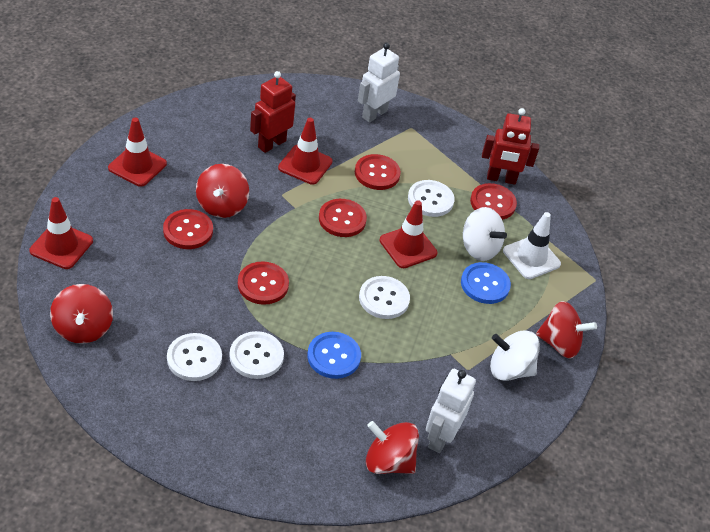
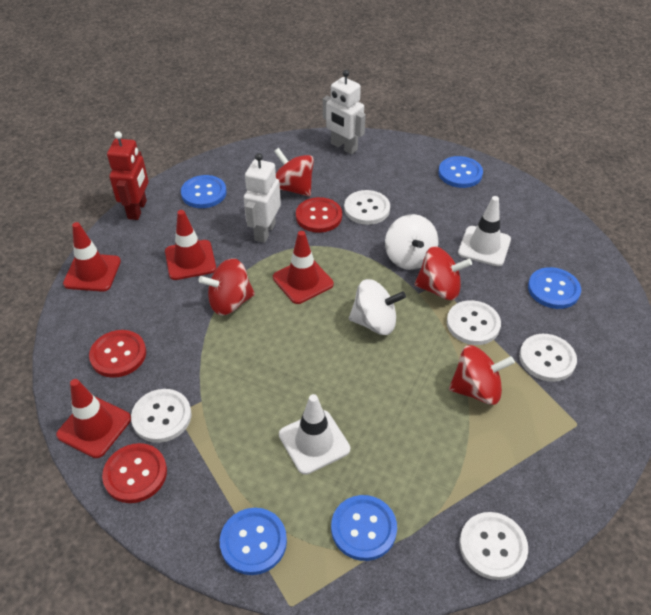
blue button: [307,332,361,379] [461,262,511,304] = 2 -> [181,175,227,208] [220,508,287,575] [331,495,397,561] [438,156,483,188] [528,267,581,309] = 5
red button: [163,209,213,249] [238,262,289,305] [319,199,367,237] [355,154,401,190] [470,183,517,220] = 5 -> [89,330,146,378] [102,443,167,503] [296,197,342,233] = 3
red robot: [250,71,296,153] [482,108,539,185] = 2 -> [107,131,149,220] = 1
white button: [167,333,222,381] [229,331,284,379] [359,276,410,319] [408,180,454,217] = 4 -> [131,389,191,443] [344,190,390,225] [447,300,501,345] [459,512,528,580] [519,334,577,382] = 5
white traffic cone: [503,212,561,279] = 1 -> [279,394,350,475] [458,196,511,266] = 2

